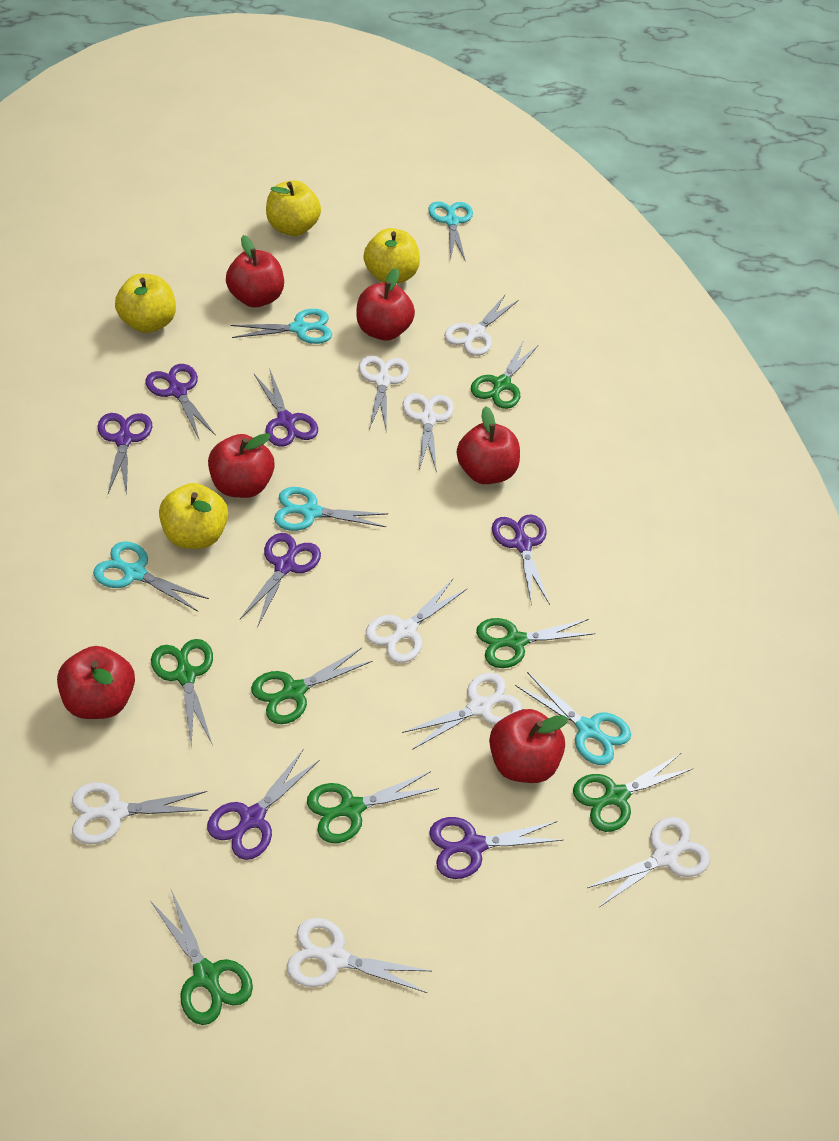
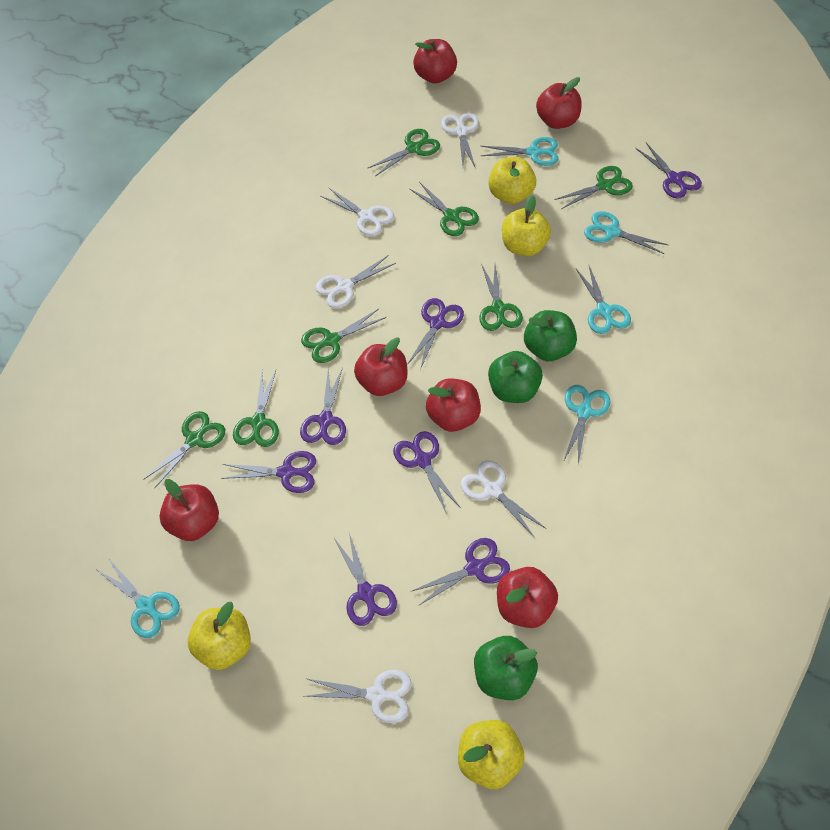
green apple: none = 0 -> [474,636,538,700] [488,351,543,403] [524,310,577,361] = 3
white scissors: [72,783,208,844] [287,918,431,993] [359,356,409,429] [366,579,467,663] [402,393,454,473] [402,673,522,750] [444,295,518,356] [587,817,711,906] = 8 -> [303,670,412,723] [315,255,396,308] [320,187,394,236] [441,113,479,168] [461,460,545,538] = 5

